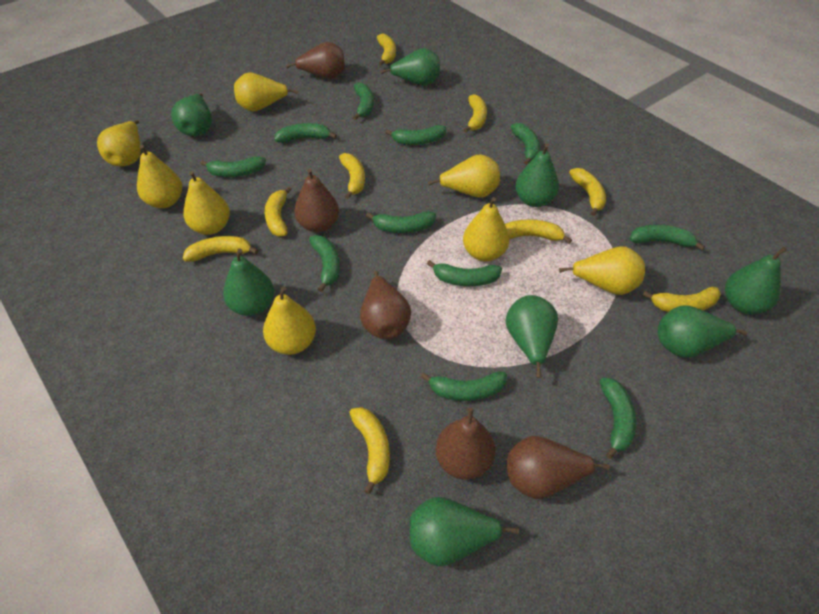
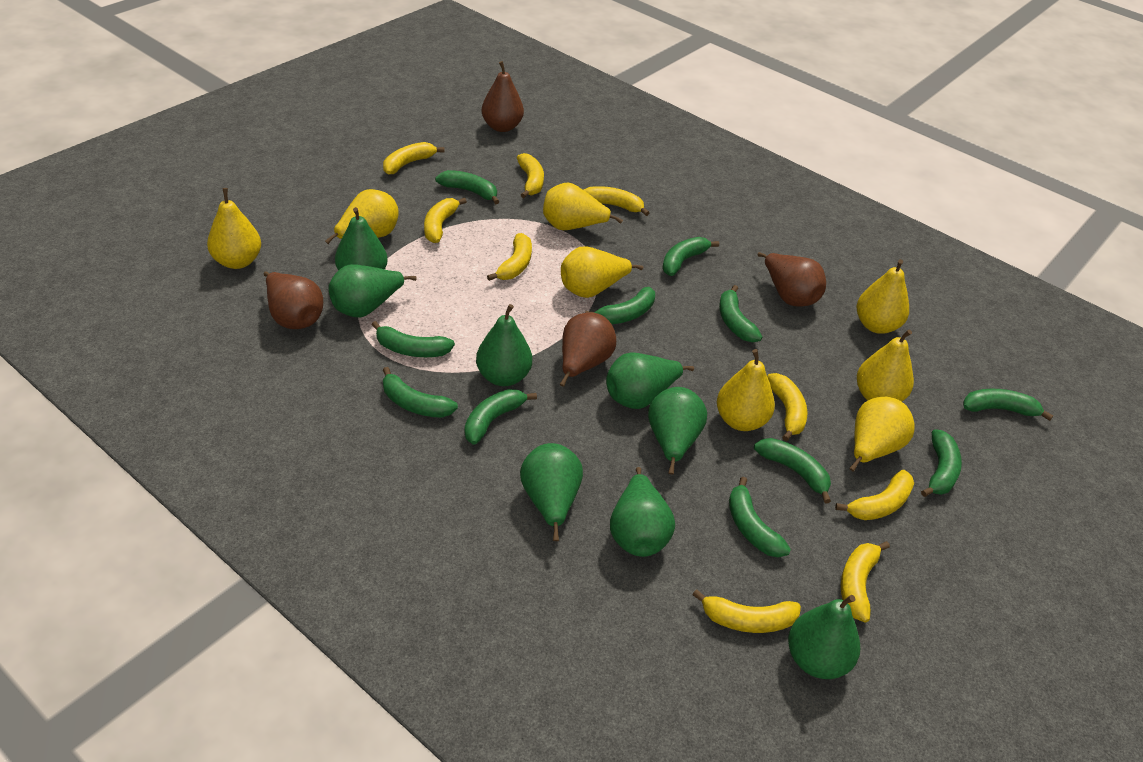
brown pear: [286,42,345,79] [294,168,339,232] [360,271,411,339] [435,408,495,480] [507,436,610,499] = 5 -> [264,271,323,329] [481,61,524,132] [560,312,616,387] [758,252,826,307] = 4

